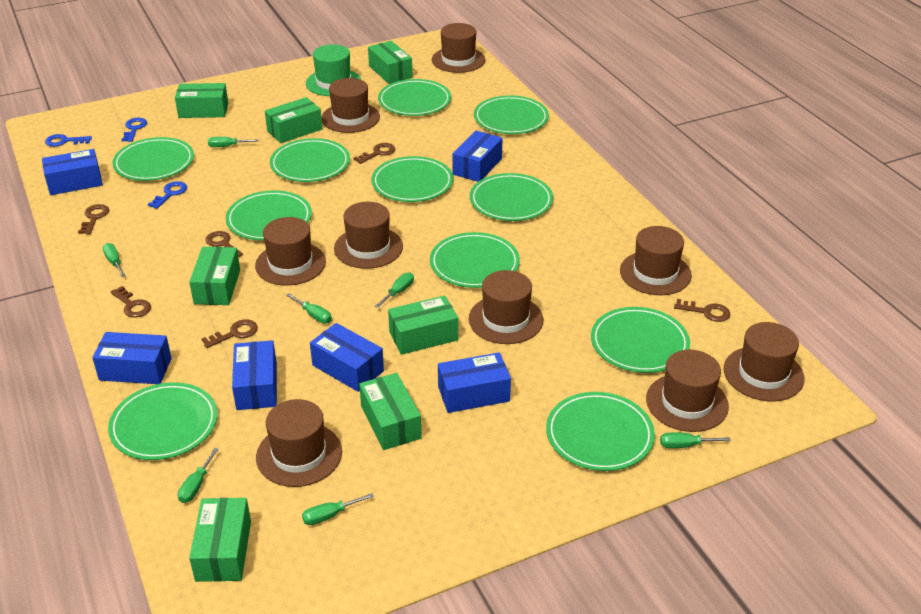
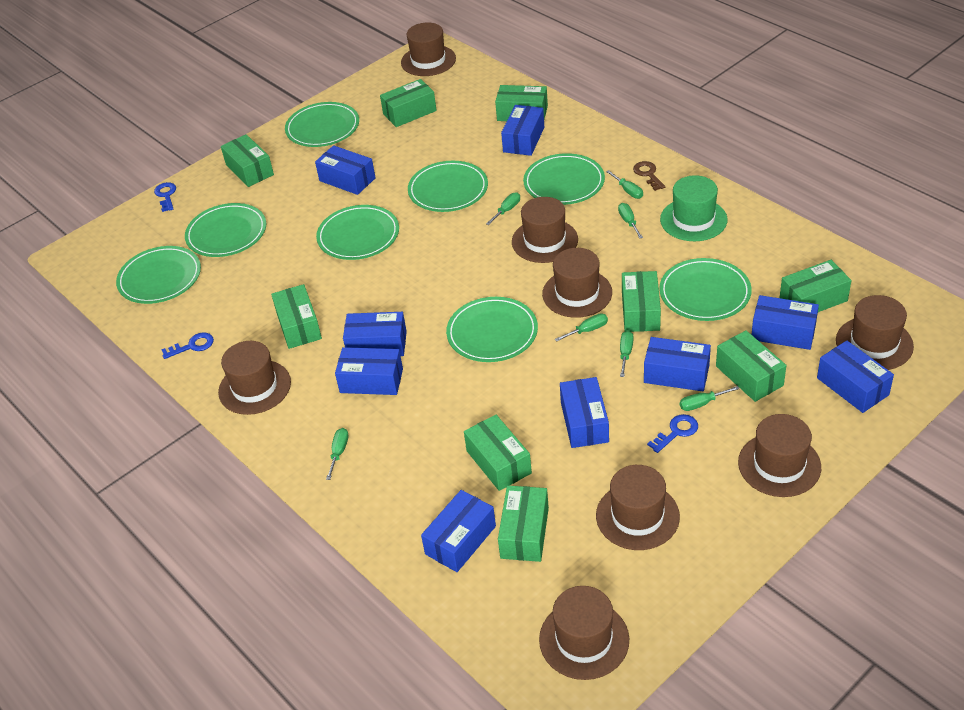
blue box: [42,149,103,195] [92,332,172,384] [232,340,277,410] [310,323,384,392] [438,352,511,413] [452,131,503,182] = 6 -> [315,145,376,195] [335,347,403,395] [343,312,407,356] [421,490,496,572] [501,105,544,156] [560,377,609,448] [644,337,711,391] [751,295,819,350] [817,340,894,413] = 9
brown hat: [255,217,326,286] [256,399,342,487] [321,78,380,133] [334,202,403,269] [432,23,486,73] [469,270,543,344] [620,226,692,295] [646,350,729,432] [724,322,805,401] = 9 -> [218,341,291,415] [401,22,456,76] [512,197,578,263] [539,586,629,680] [542,248,612,318] [596,465,680,550] [738,414,821,497] [836,295,914,370] = 8
brown key: [78,204,109,234] [111,286,151,318] [201,319,258,348] [205,231,243,257] [354,143,395,164] [674,299,730,322] = 6 -> [633,161,665,191] = 1
green box: [175,83,228,118] [189,247,240,305] [189,498,251,582] [265,97,322,143] [359,373,422,450] [368,41,413,84] [388,296,458,355] = 7 -> [221,134,274,187] [271,284,322,349] [380,79,437,127] [464,415,532,491] [495,85,548,121] [498,486,549,562] [622,271,661,332] [716,330,787,402] [780,260,851,312] = 9
green plate: [108,382,218,460] [112,137,194,181] [225,190,312,241] [270,138,350,182] [371,156,453,202] [378,79,451,116] [430,232,520,288] [470,173,553,221] [474,95,549,134] [546,392,655,471] [591,307,690,373] = 11 -> [116,246,201,304] [185,203,266,257] [285,102,359,147] [316,205,399,260] [408,161,488,212] [446,297,538,362] [523,153,605,205] [659,258,752,321] = 8

